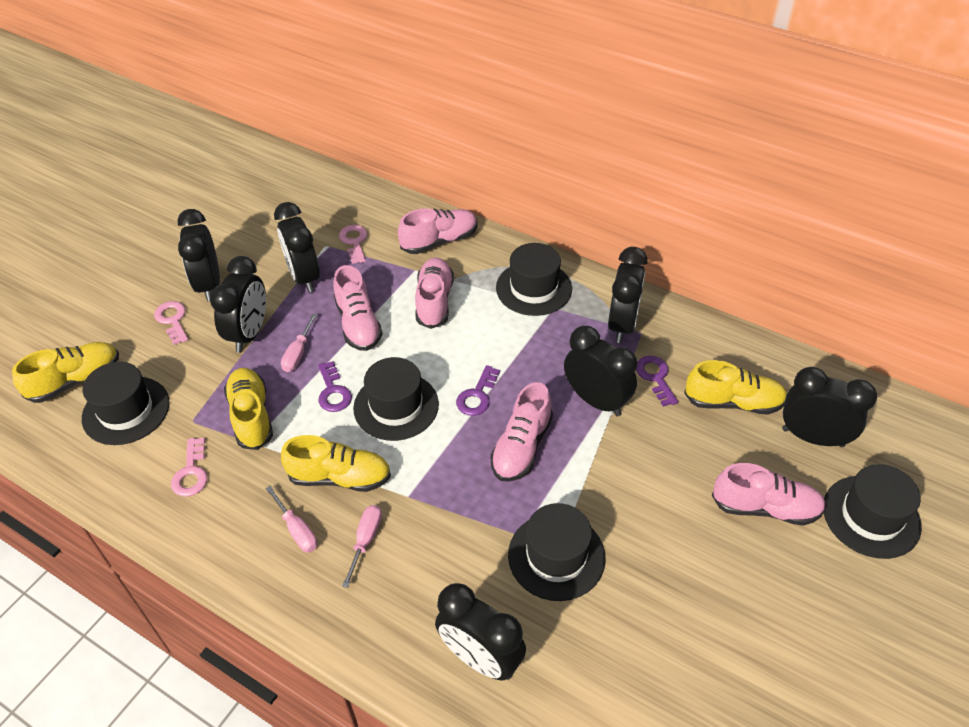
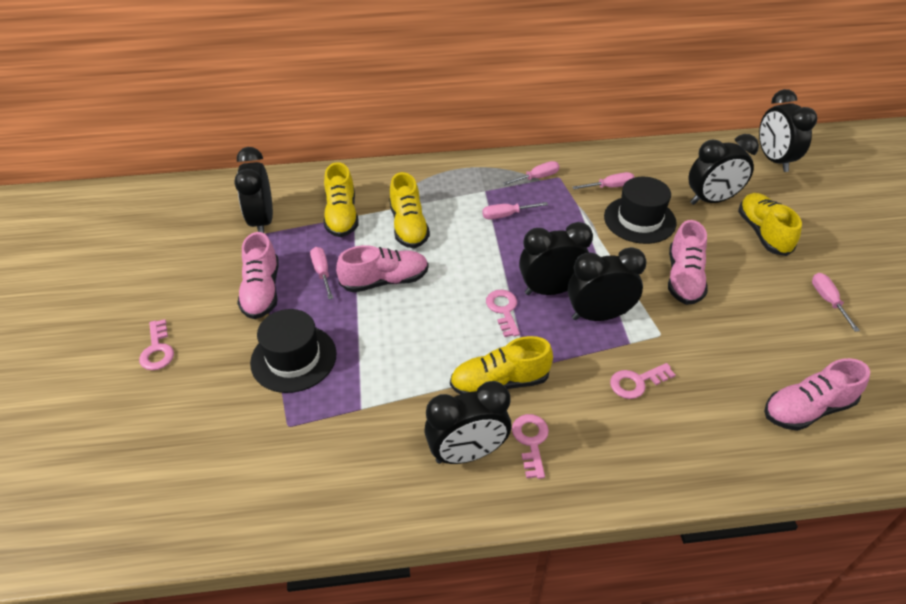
black clock: [178,209,220,302] [210,256,266,353] [274,202,320,293] [435,583,526,680] [564,326,637,416] [608,247,648,343] [782,367,877,447] = 7 -> [235,147,273,233] [424,381,511,464] [519,222,593,295] [568,247,647,321] [688,134,759,205] [759,89,817,172] = 6
black hat: [82,362,169,445] [353,357,439,441] [496,243,572,316] [508,503,605,601] [824,464,922,559] = 5 -> [250,309,337,393] [604,177,677,244] = 2
pink key: [154,301,188,345] [171,438,207,497] [339,225,367,264] = 3 -> [139,319,174,370] [486,290,520,337] [512,414,549,479] [610,363,676,399] = 4
pink screwdriver: [265,486,317,553] [281,314,317,372] [342,505,382,588] = 3 -> [310,247,333,299] [482,202,548,220] [503,161,559,186] [573,172,635,189] [812,273,860,332] = 5
pink shoe: [333,265,382,351] [398,208,478,254] [415,258,454,329] [491,382,553,482] [712,463,826,526] = 5 -> [237,232,279,319] [336,245,429,293] [668,220,708,305] [764,358,870,431] = 4
purple key: [318,361,352,412] [456,365,500,416] [636,356,678,407] = 3 -> none = 0

